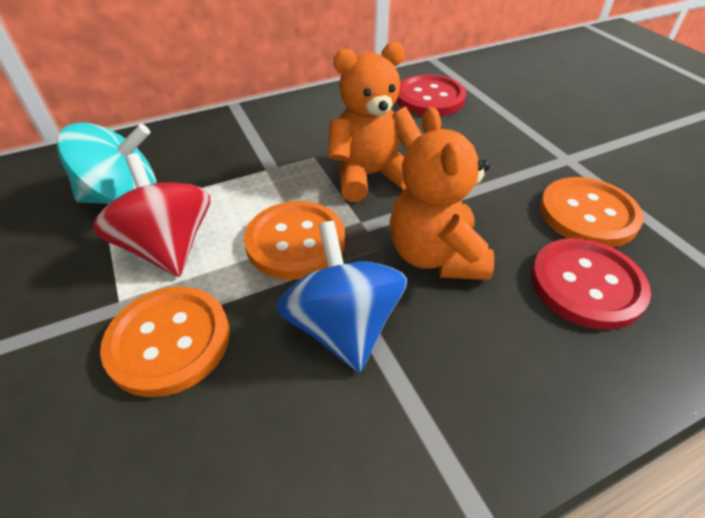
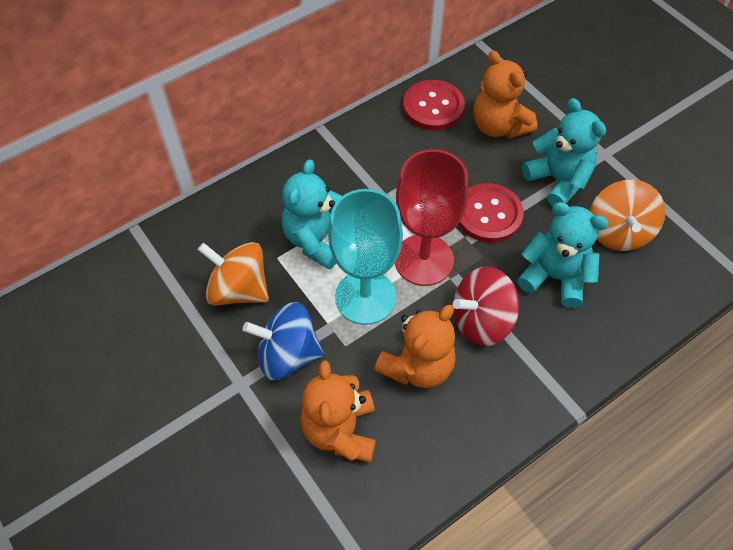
orange button: [100,287,230,397] [244,201,345,280] [540,177,643,247] = 3 -> none = 0
orange spinning top: none = 0 -> [198,242,269,306] [590,180,666,251] = 2
orange teddy bear: [328,42,422,202] [390,107,494,280] = 2 -> [300,360,376,462] [374,305,456,388] [474,51,537,139] = 3
red goblet: none = 0 -> [395,149,468,286] = 1
turquoise goblet: none = 0 -> [328,189,403,325] = 1
turquoise spinning top: [57,122,157,204] = 1 -> none = 0
turquoise teddy bear: none = 0 -> [282,159,342,270] [517,202,609,308] [522,98,606,206] = 3

